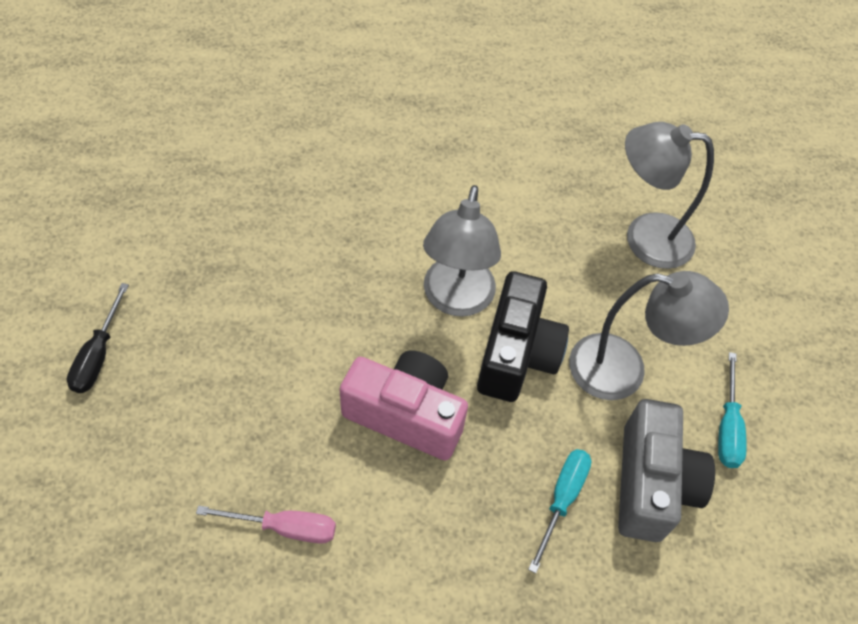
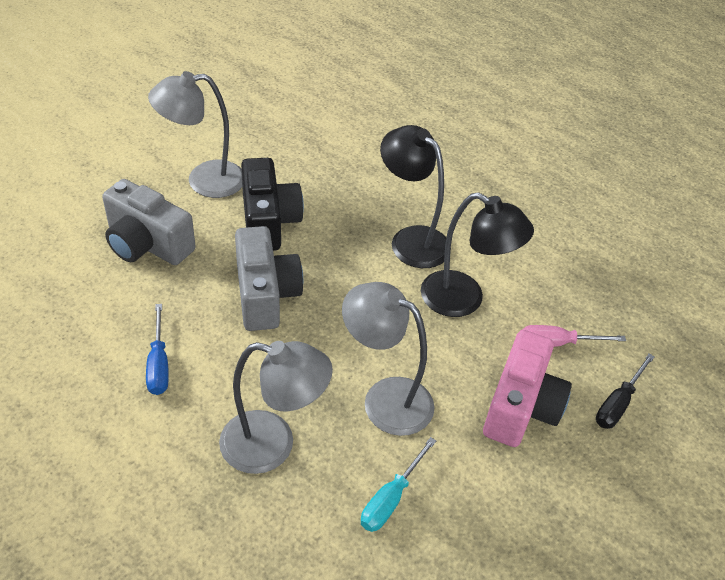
black lamp: none = 0 -> [380,125,446,268] [421,192,534,317] = 2
blue screwdriver: none = 0 -> [146,304,169,395] = 1
grey camera: [618,399,715,542] = 1 -> [102,179,196,265] [235,226,303,331] = 2
turquoise screwdriver: [528,449,592,573] [718,352,747,468] = 2 -> [361,437,436,532] = 1

